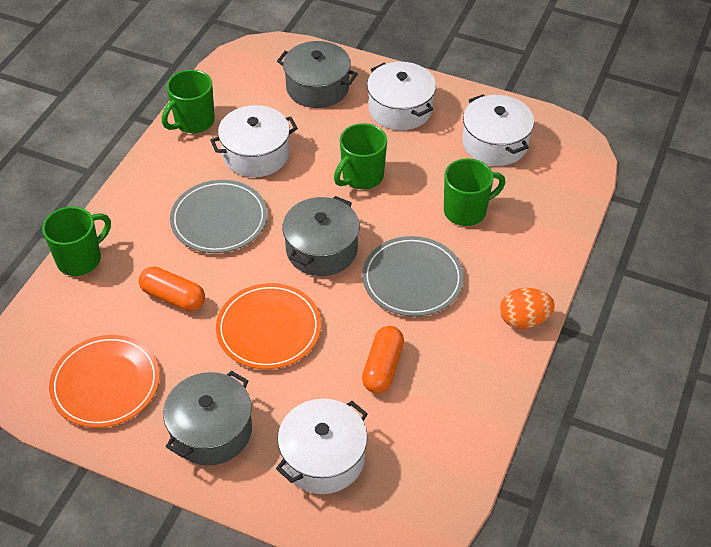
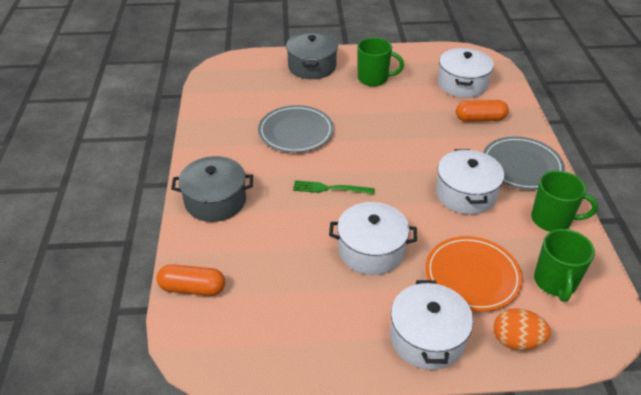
green fork: none = 0 -> [293,180,375,194] = 1
green mug: [42,206,111,276] [162,70,215,133] [334,123,387,189] [444,159,505,226] = 4 -> [357,38,404,86] [531,170,598,232] [534,229,595,302] = 3
grey pot: [163,371,252,466] [277,41,358,108] [282,196,360,276] = 3 -> [171,156,253,222] [286,32,338,79] = 2
orange plate: [49,335,160,428] [216,283,321,369] = 2 -> [426,236,523,311] = 1

